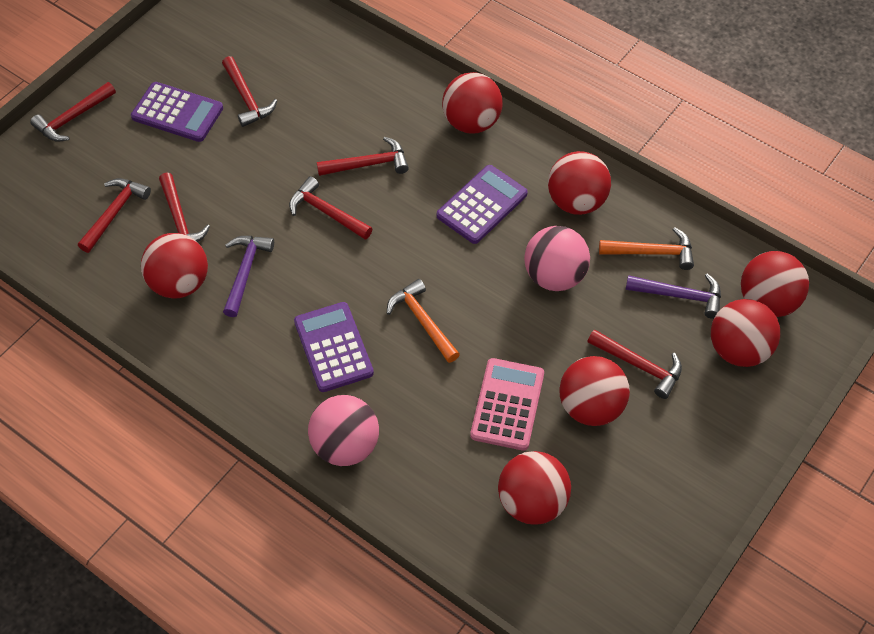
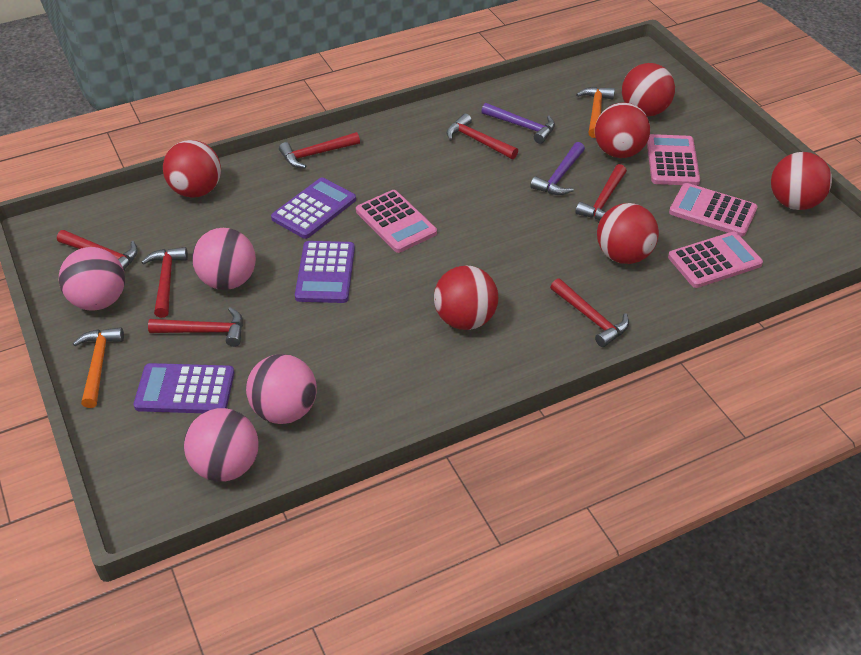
pink ball: [308,395,379,466] [524,226,590,291] = 2 -> [59,247,125,311] [184,408,259,482] [192,228,256,290] [246,354,317,424] = 4
pink calculator: [470,358,544,451] = 1 -> [356,190,437,253] [647,134,700,186] [668,232,763,288] [669,183,758,237] = 4
red ball: [141,233,208,299] [442,72,503,134] [498,451,571,525] [548,151,611,215] [559,356,630,426] [711,299,780,367] [741,251,809,317] = 7 -> [163,140,221,198] [434,265,498,330] [595,103,650,158] [597,203,659,264] [622,63,675,117] [771,152,832,210] = 6

